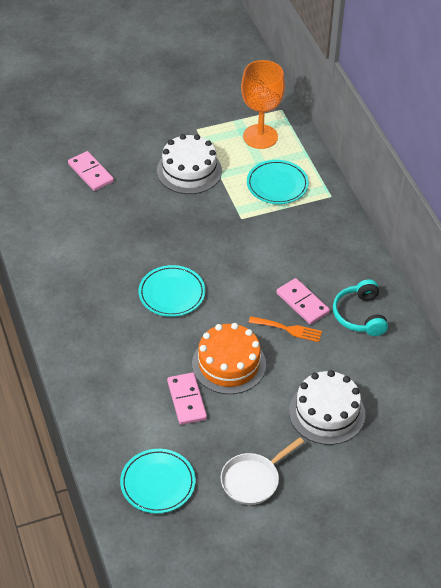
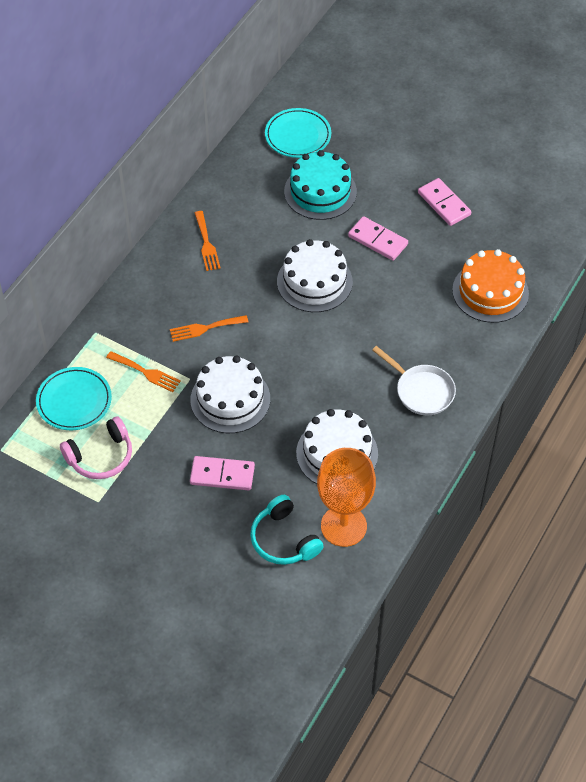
orange fork: [249,316,322,342] = 1 -> [106,351,181,392] [170,315,248,342] [195,211,221,271] = 3
pink headphones: none = 0 -> [60,416,132,479] = 1
turquoise cake: none = 0 -> [284,150,357,220] = 1
turquoise plate: [120,449,196,514] [139,265,205,317] [247,160,309,204] = 3 -> [36,367,112,430] [265,108,331,158] = 2
white cake: [157,134,222,194] [289,370,365,445] = 2 -> [191,356,270,433] [277,239,353,312] [296,409,378,484] = 3

